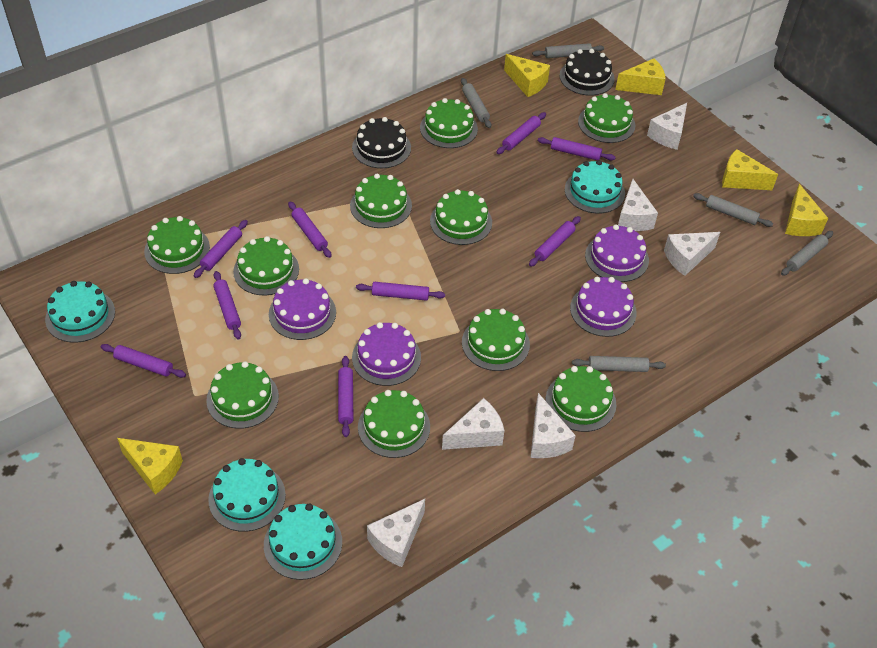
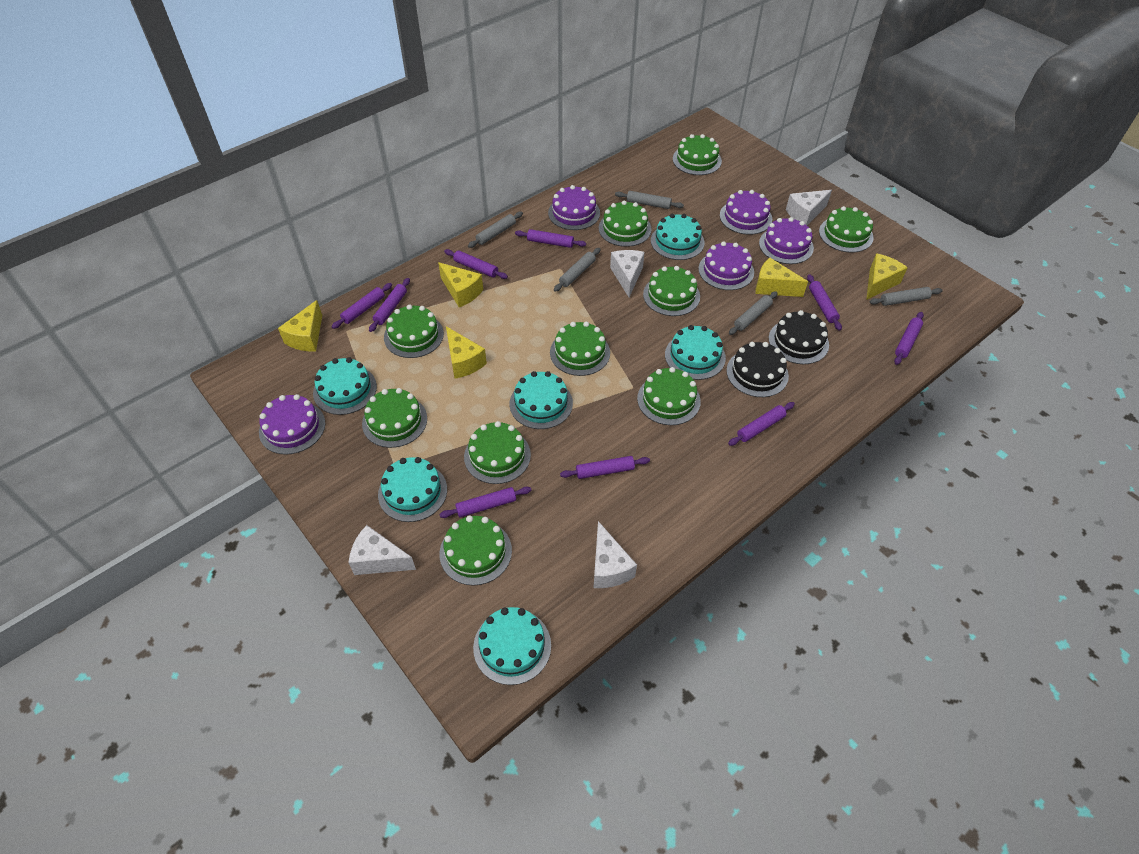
purple cake: [269,278,336,340] [352,322,421,386] [570,277,637,337] [585,225,649,282] = 4 -> [259,394,325,455] [548,185,600,230] [698,241,754,290] [720,190,772,235] [759,217,814,264] = 5
turquoise cake: [45,281,115,343] [208,458,286,532] [264,503,342,580] [565,160,625,213] = 4 -> [313,357,377,415] [378,457,447,522] [473,607,551,685] [510,371,573,429] [651,214,705,260] [665,325,726,380] = 6
white cheese: [367,499,425,567] [442,398,504,450] [531,393,576,458] [618,179,658,231] [647,103,687,150] [664,232,720,276] = 6 -> [349,525,416,575] [593,521,637,588] [610,250,645,297] [786,190,832,225] = 4

